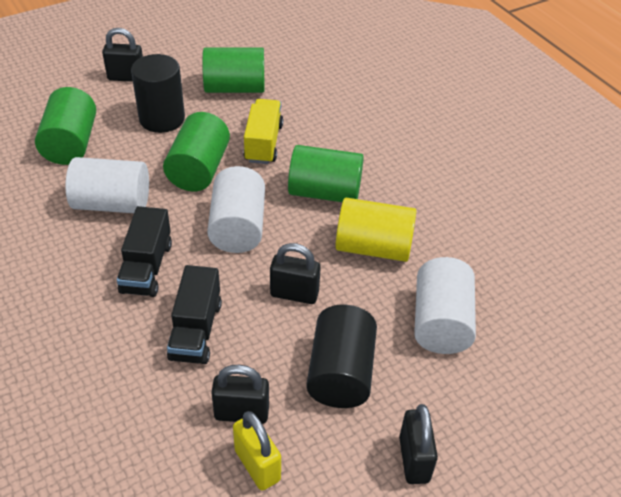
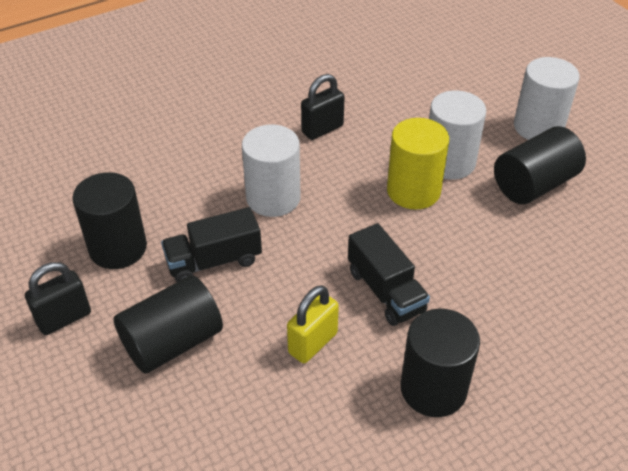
black cylinder: [131,54,185,133] [306,305,377,408] = 2 -> [72,172,147,269] [114,275,223,374] [401,309,480,417] [494,126,586,204] = 4
black padlock: [102,28,143,82] [211,365,269,424] [270,243,321,304] [399,404,438,484] = 4 -> [25,262,91,335] [301,74,345,140] = 2
green cylinder: [35,87,96,165] [163,112,230,191] [202,47,265,93] [288,145,364,202] = 4 -> none = 0
yellow truck: [243,99,283,164] = 1 -> none = 0

